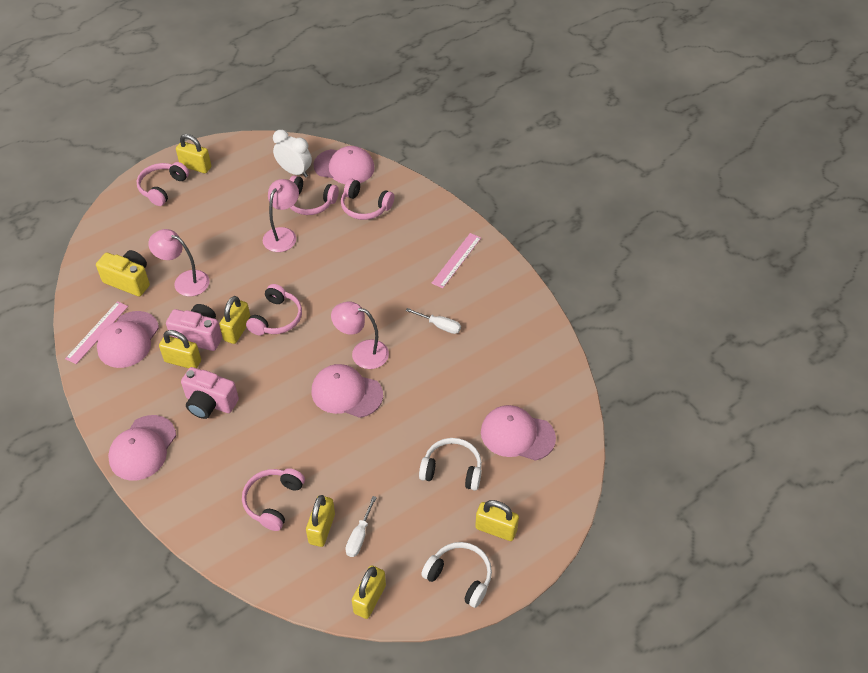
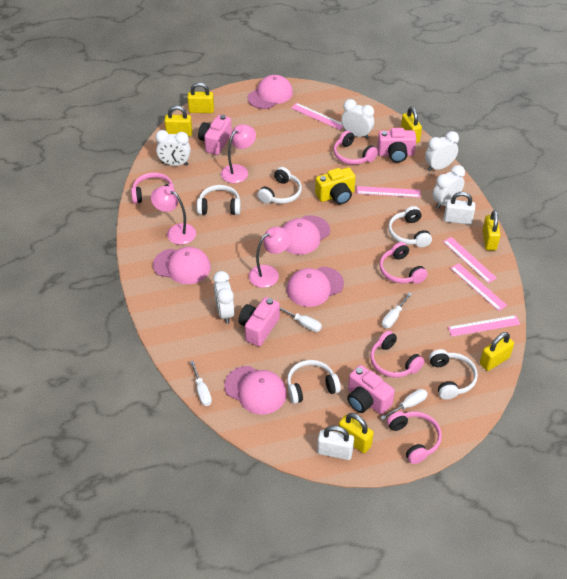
pink camera: [166,304,222,351] [181,367,239,419] = 2 -> [198,115,232,155] [238,297,280,346] [347,365,395,415] [377,128,416,163] = 4
pink ruler: [65,301,128,364] [432,233,481,288] = 2 -> [291,103,343,130] [356,186,420,198] [443,237,497,283] [448,315,520,336] [450,263,507,311] = 5
white clock: [273,130,312,178] = 1 -> [155,130,191,166] [213,271,235,324] [341,99,374,139] [425,131,459,172] [432,165,465,209] = 5
white headphones: [419,438,482,491] [421,542,492,608] = 2 -> [197,185,241,215] [257,167,302,204] [287,360,341,404] [388,206,432,247] [429,349,478,400] = 5
white padlock: none = 0 -> [317,426,354,460] [444,192,475,225] = 2
white screwdriver: [345,496,377,557] [406,308,461,334] = 2 -> [190,361,212,406] [280,307,322,332] [380,389,428,420] [382,292,412,328] = 4

